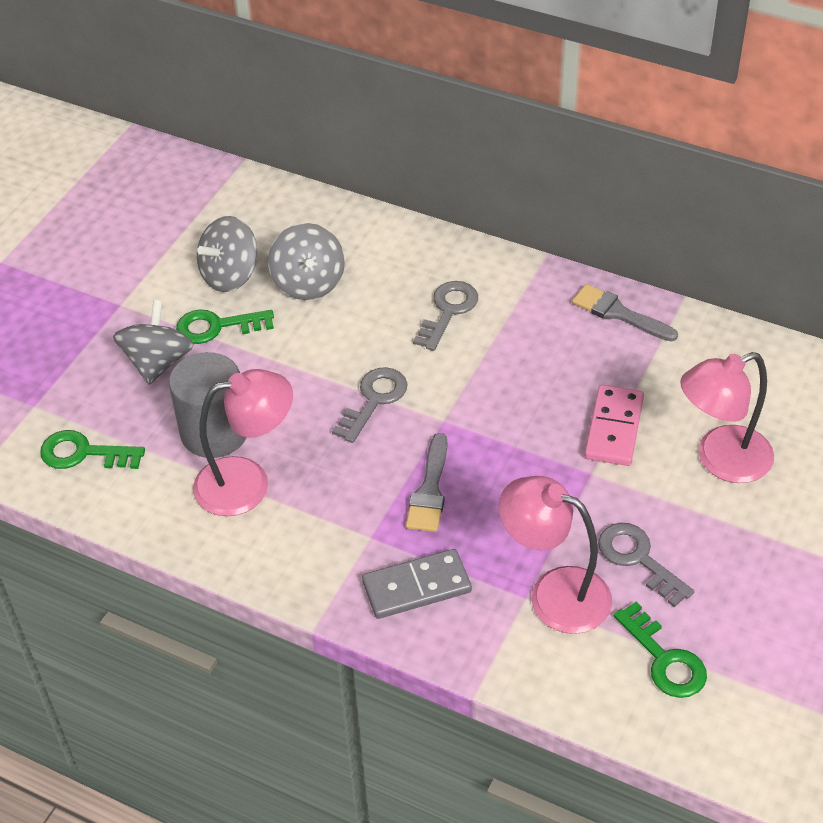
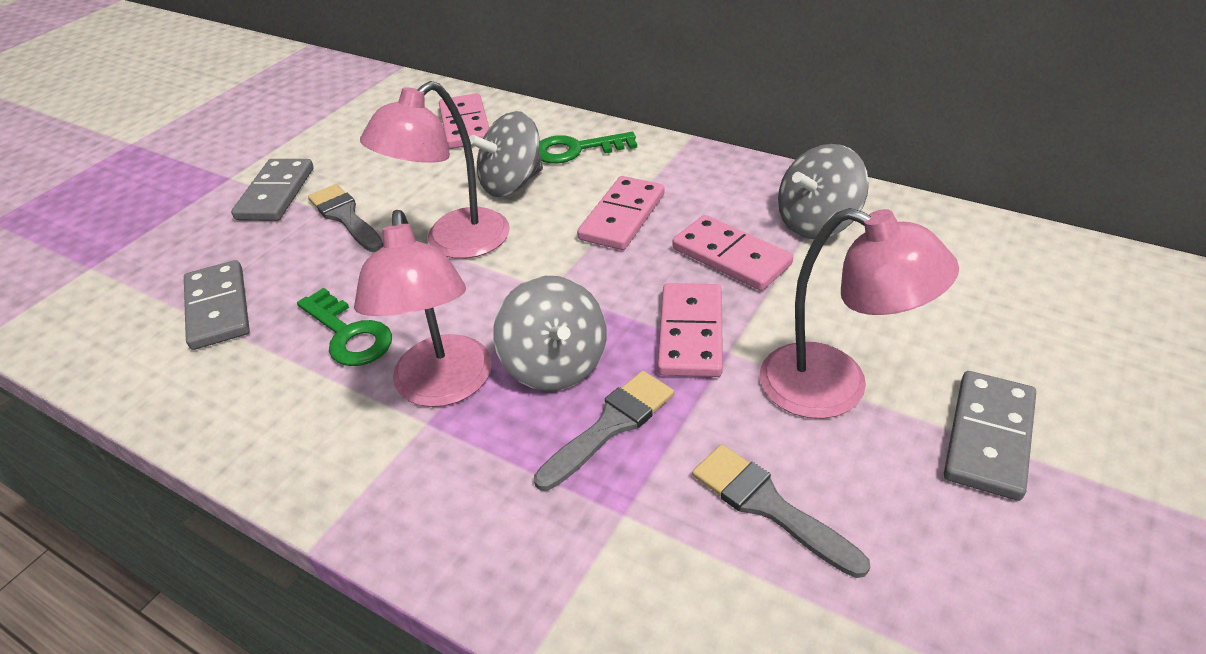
green key: [40,430,145,469] [176,310,274,344] [614,602,707,698] = 3 -> [297,288,392,366] [540,132,637,163] = 2
grey brush: [406,433,447,532] [572,284,678,342] = 2 -> [308,184,383,252] [534,371,674,491] [692,444,870,578] = 3
grey cylinder: [169,352,247,458] = 1 -> none = 0
grey domino: [362,549,472,619] = 1 -> [184,260,250,350] [231,159,314,221] [944,371,1036,501] = 3
grey key: [332,367,407,443] [413,281,478,351] [598,523,694,607] = 3 -> none = 0
pink domino: [585,385,644,466] = 1 -> [439,93,489,149] [577,176,665,250] [658,283,723,377] [672,215,793,291] = 4

